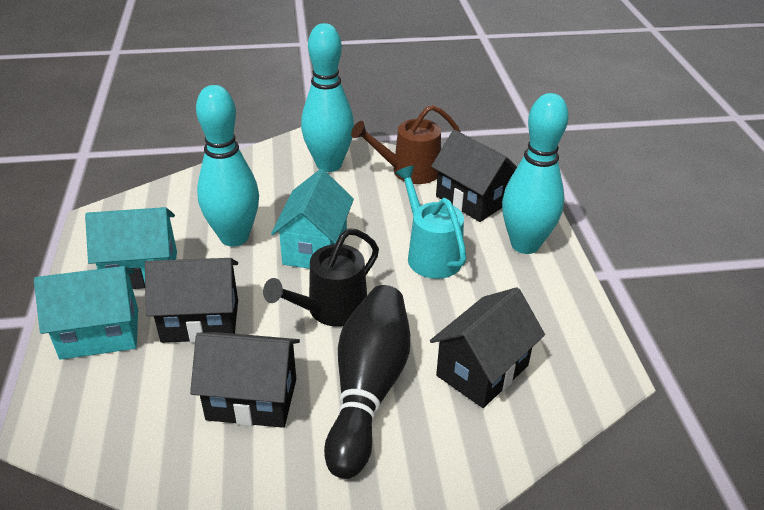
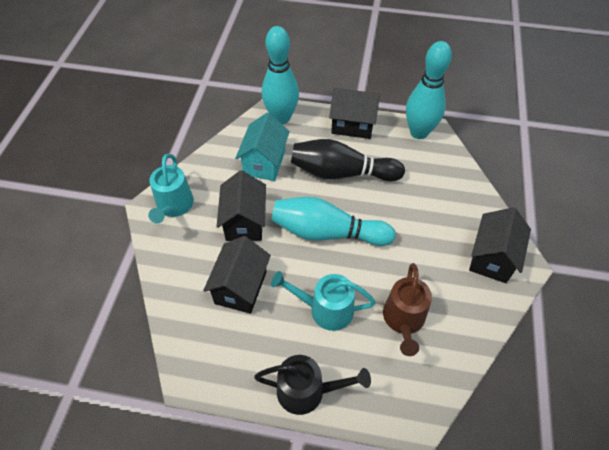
turquoise house: [34,266,138,360] [85,207,177,289] [271,169,354,269] = 3 -> [235,112,290,181] = 1
turquoise watering can: [395,166,467,279] = 1 -> [148,154,194,223] [271,271,376,331] = 2

